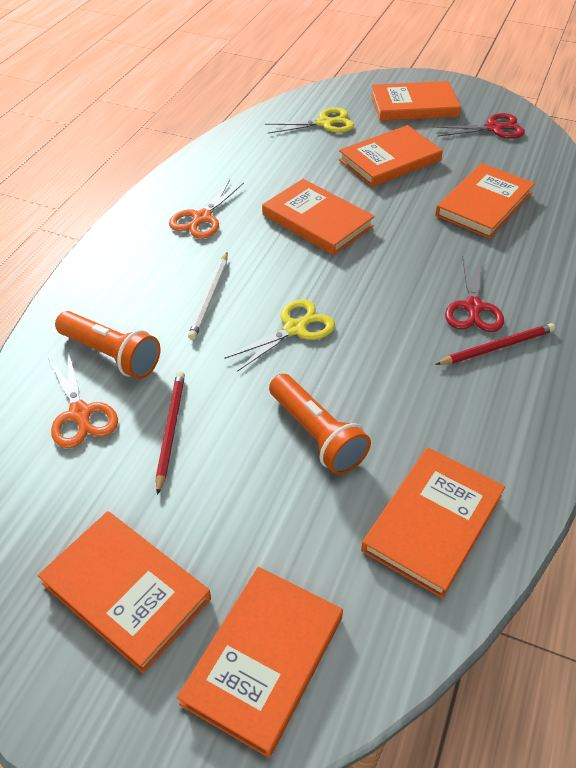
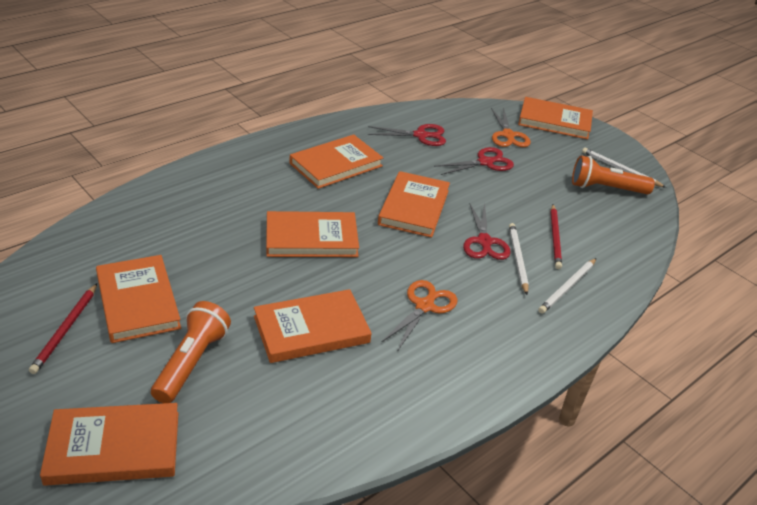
red scissors: [434,113,525,139] [445,255,504,332] = 2 -> [368,124,446,146] [434,147,514,175] [463,203,511,260] = 3
white pencil: [188,253,228,340] = 1 -> [509,223,529,295] [538,258,596,314] [582,148,666,188] = 3
yellow scissors: [224,299,335,372] [265,108,354,134] = 2 -> none = 0

